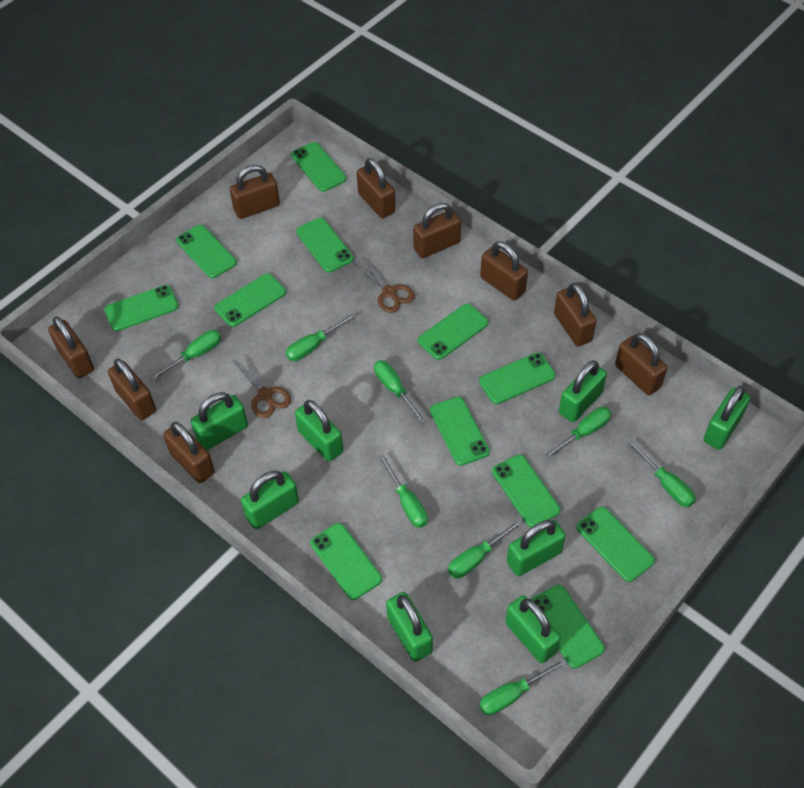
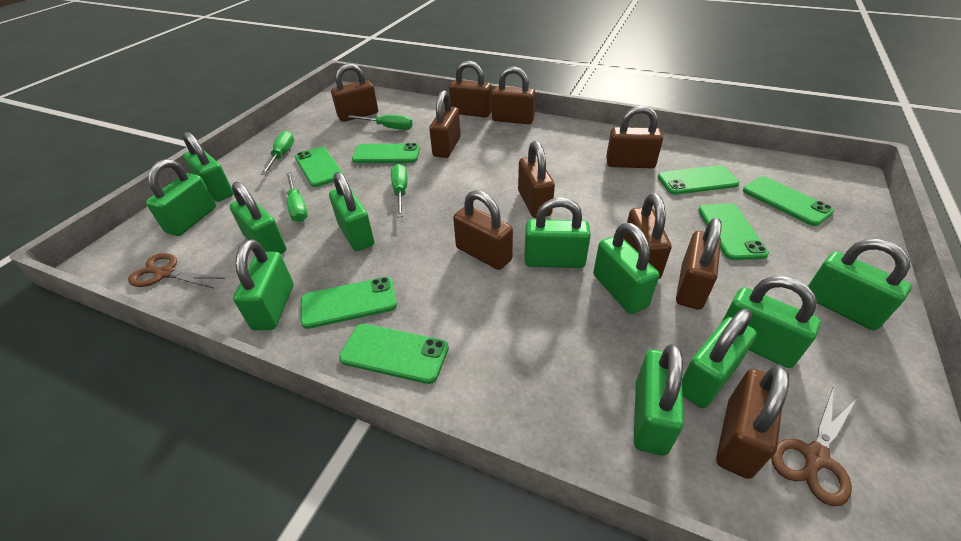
brown padlock: [48,317,94,378] [108,359,156,420] [163,422,215,483] [230,165,280,219] [357,158,395,218] [413,203,461,258] [480,241,528,301] [554,283,596,346] [615,333,667,395] = 9 -> [331,64,378,122] [429,90,460,158] [449,61,492,117] [453,190,513,270] [492,66,536,124] [518,141,555,218] [606,105,663,168] [624,193,671,279] [676,218,722,310] [716,365,789,479] = 10
green padlock: [191,392,248,450] [241,471,299,529] [295,400,343,462] [386,592,433,662] [505,595,561,663] [507,520,566,576] [559,360,607,422] [703,386,750,450] = 8 -> [146,159,216,236] [183,132,234,202] [230,182,286,254] [233,239,293,330] [329,172,374,251] [524,198,591,268] [593,223,659,314] [634,344,684,456] [682,309,757,408] [721,276,821,368] [808,239,912,330] = 11
green phone: [104,285,179,331] [176,225,237,278] [214,273,286,327] [291,142,346,192] [296,218,354,273] [311,523,382,600] [418,304,488,360] [430,397,490,466] [479,352,556,404] [492,454,561,528] [531,585,605,669] [576,507,655,582] = 12 -> [295,147,344,187] [301,277,397,329] [339,324,449,384] [352,143,420,163] [658,165,739,195] [698,203,769,260] [743,176,834,226] = 7
green screwdriver: [150,330,221,381] [286,313,356,361] [374,360,426,424] [379,454,428,528] [448,519,523,578] [479,659,567,715] [542,407,611,460] [628,440,696,507] = 8 -> [261,131,294,175] [286,172,308,222] [347,115,413,130] [391,164,407,218] = 4

